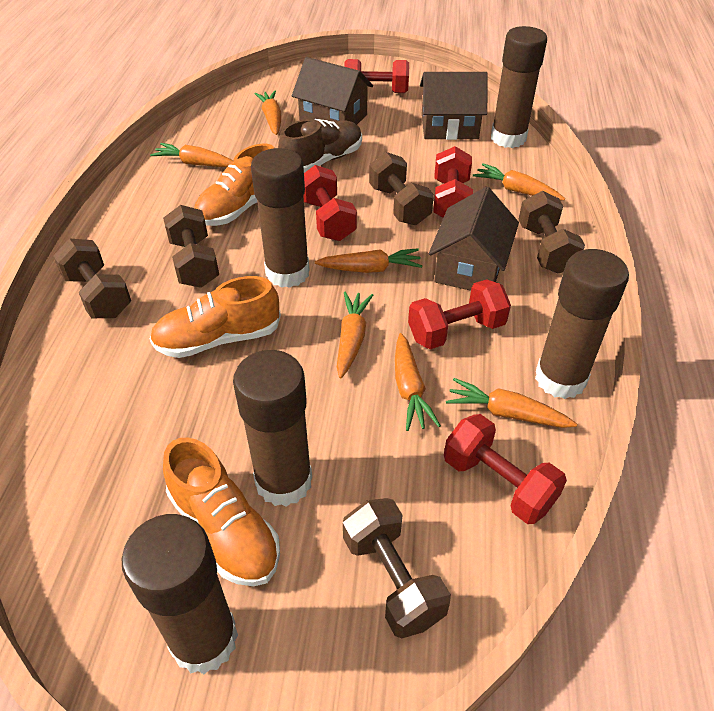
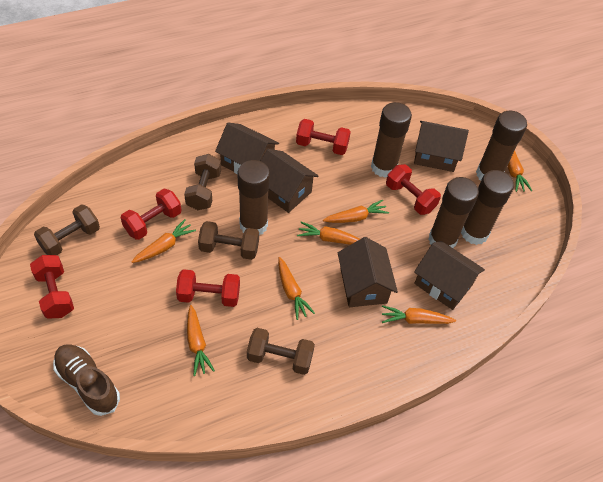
brown dumbbell: [53,238,131,318] [163,205,219,288] [343,498,451,638] [369,152,434,225] [518,191,585,274] = 5 -> [34,205,100,255] [184,154,221,210] [198,221,259,260] [247,328,315,375] = 4
brown house: [292,57,373,125] [420,72,488,140] [429,187,519,291] = 3 -> [215,122,279,174] [261,149,318,213] [338,237,398,307] [414,121,469,172] [414,241,485,310] = 5
orange shoe: [149,276,281,358] [163,438,280,586] [195,144,274,226] = 3 -> none = 0

